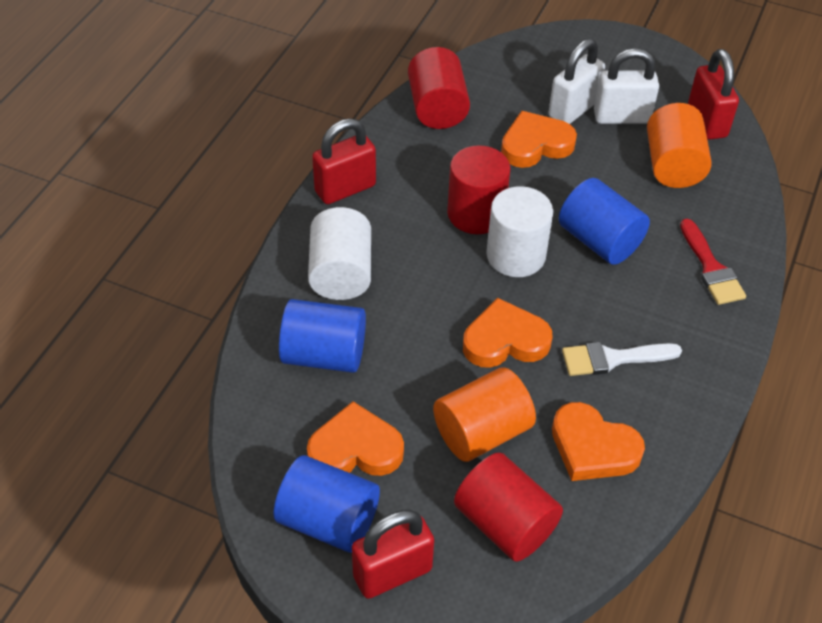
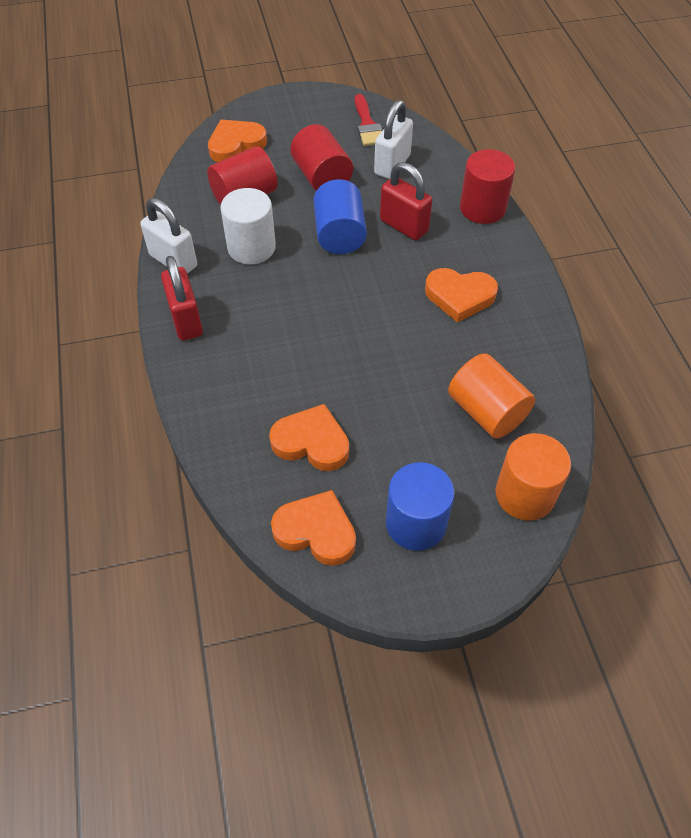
blue cylinder: [273,455,380,553] [279,299,366,373] [559,178,650,265] = 3 -> [314,179,367,254] [386,462,454,551] = 2
red padlock: [312,118,376,204] [352,510,434,599] [688,49,739,140] = 3 -> [161,256,203,341] [380,162,432,240] = 2
white brush: [562,342,682,376] = 1 -> none = 0
white cylinder: [308,207,371,300] [486,186,553,277] = 2 -> [220,188,276,264] = 1

